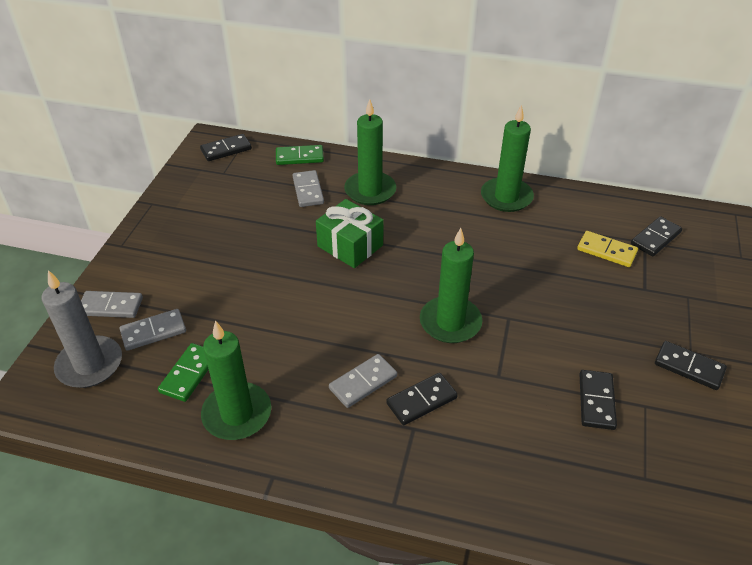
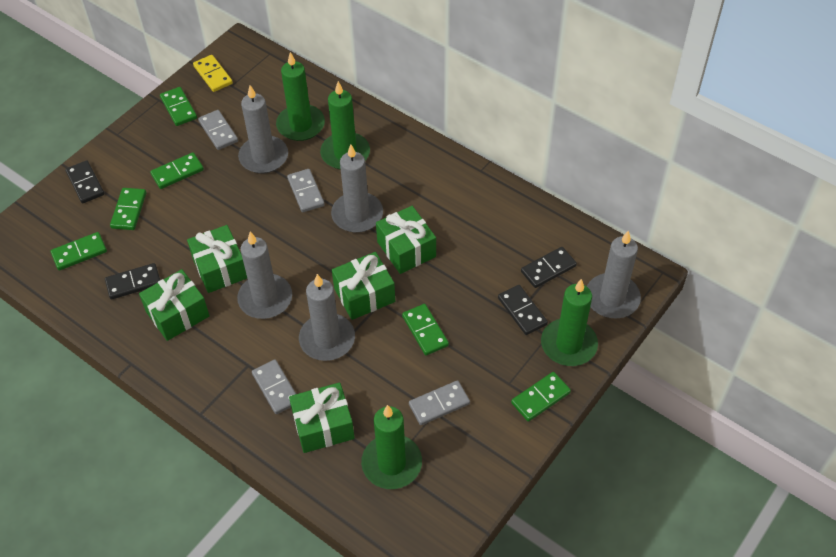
black domino: [200,134,252,161] [386,373,458,425] [579,370,617,430] [631,216,682,256] [655,341,727,390] = 5 -> [65,160,104,204] [105,263,160,300] [498,285,548,335] [521,247,577,288] = 4
green domino: [158,343,209,402] [276,145,324,165] = 2 -> [51,232,107,270] [110,188,146,230] [150,152,204,189] [160,87,197,126] [402,304,449,355] [511,372,571,422] = 6
green gift: [316,199,384,268] = 1 -> [139,269,210,341] [187,225,247,293] [289,382,355,453] [332,252,395,320] [376,206,436,274] = 5
grey candle: [42,270,122,388] = 1 -> [237,232,292,319] [238,85,288,174] [299,274,355,361] [331,144,383,233] [587,231,641,318] = 5

